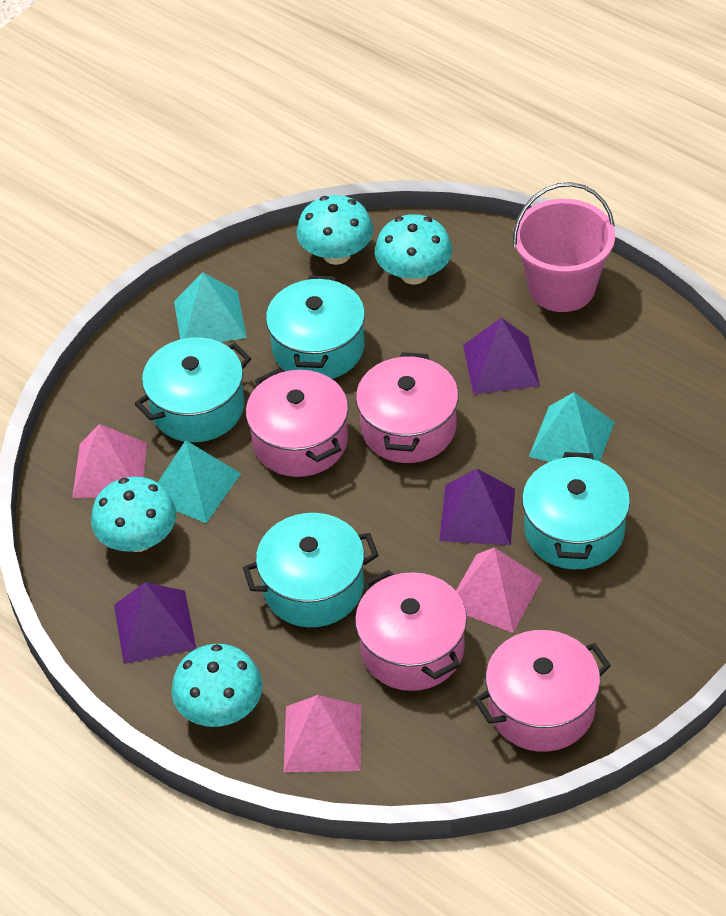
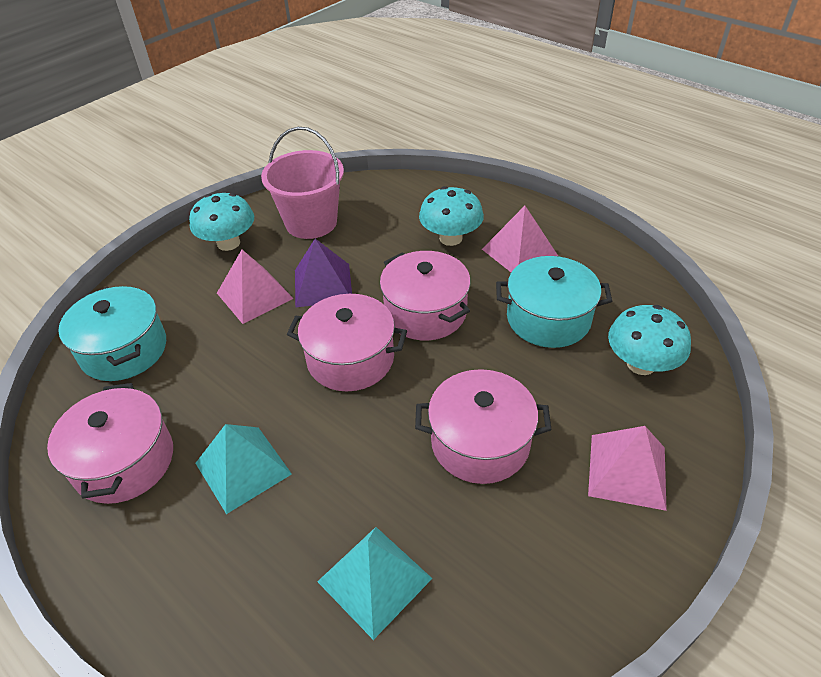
purple pyramid: [114,582,196,664] [439,469,515,545] [463,318,540,395] = 3 -> [295,239,352,308] = 1
turquoise mushroom: [91,477,176,552] [171,644,263,727] [296,195,373,265] [375,214,452,285] = 4 -> [189,193,254,251] [419,186,484,246] [608,305,691,375] = 3
turquoise pot: [135,337,251,442] [243,513,379,627] [266,276,365,379] [522,452,630,569] = 4 -> [58,286,166,381] [496,256,612,348] = 2
turquoise pyramid: [158,440,241,523] [174,272,247,342] [529,392,615,462] = 3 -> [196,424,292,514] [317,527,433,640] = 2

